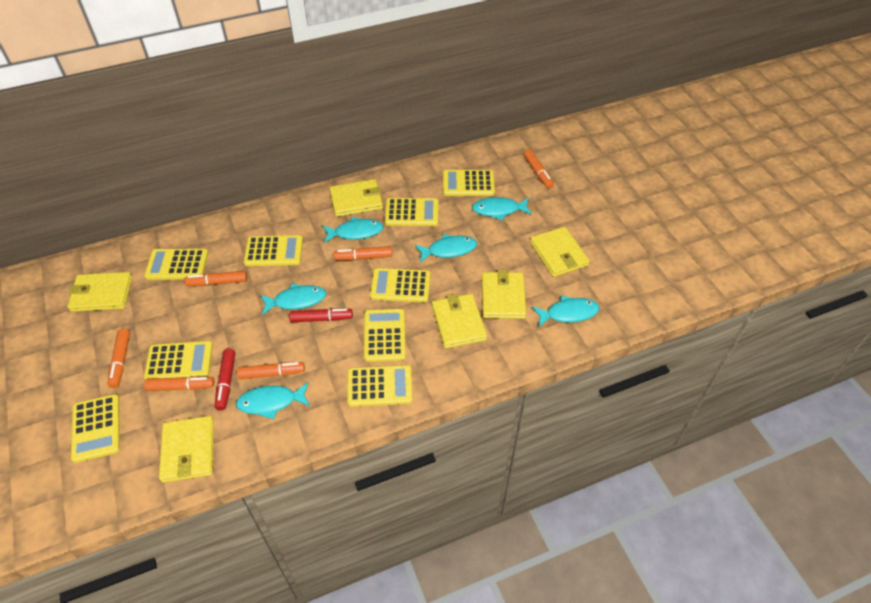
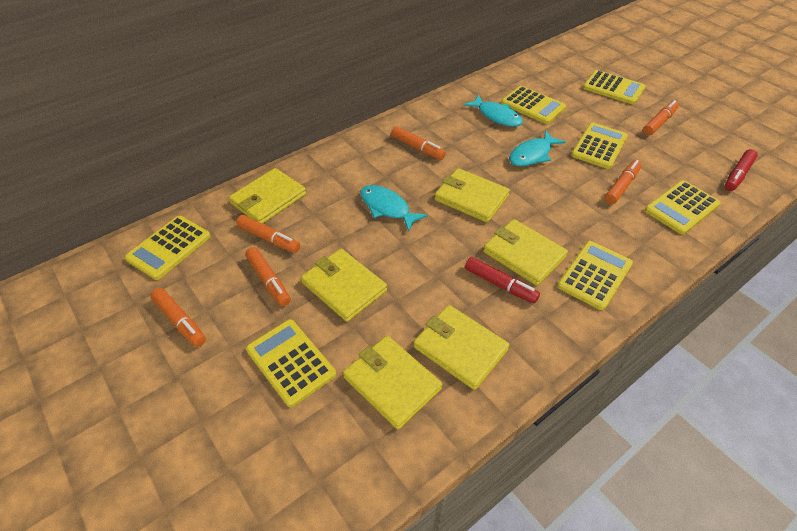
turquoise fish: [236,382,310,420] [260,283,326,315] [323,217,384,243] [415,234,477,262] [472,197,532,221] [532,295,599,327] = 6 -> [360,185,427,232] [464,95,523,127] [509,130,565,166] = 3
yellow calculator: [71,394,120,463] [144,249,208,280] [144,341,213,380] [244,235,303,266] [347,365,413,407] [364,309,406,362] [370,268,430,302] [385,198,439,226] [443,170,495,196] = 9 -> [125,216,211,280] [246,319,336,407] [501,86,566,124] [557,241,633,310] [571,123,628,169] [583,70,646,105] [645,180,720,235] = 7

